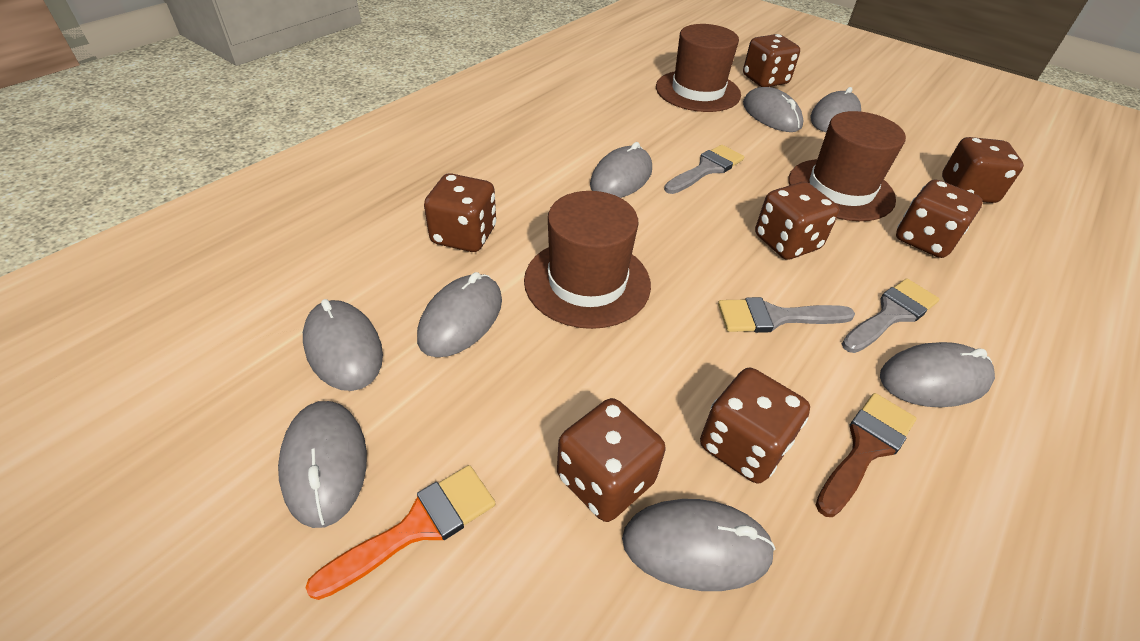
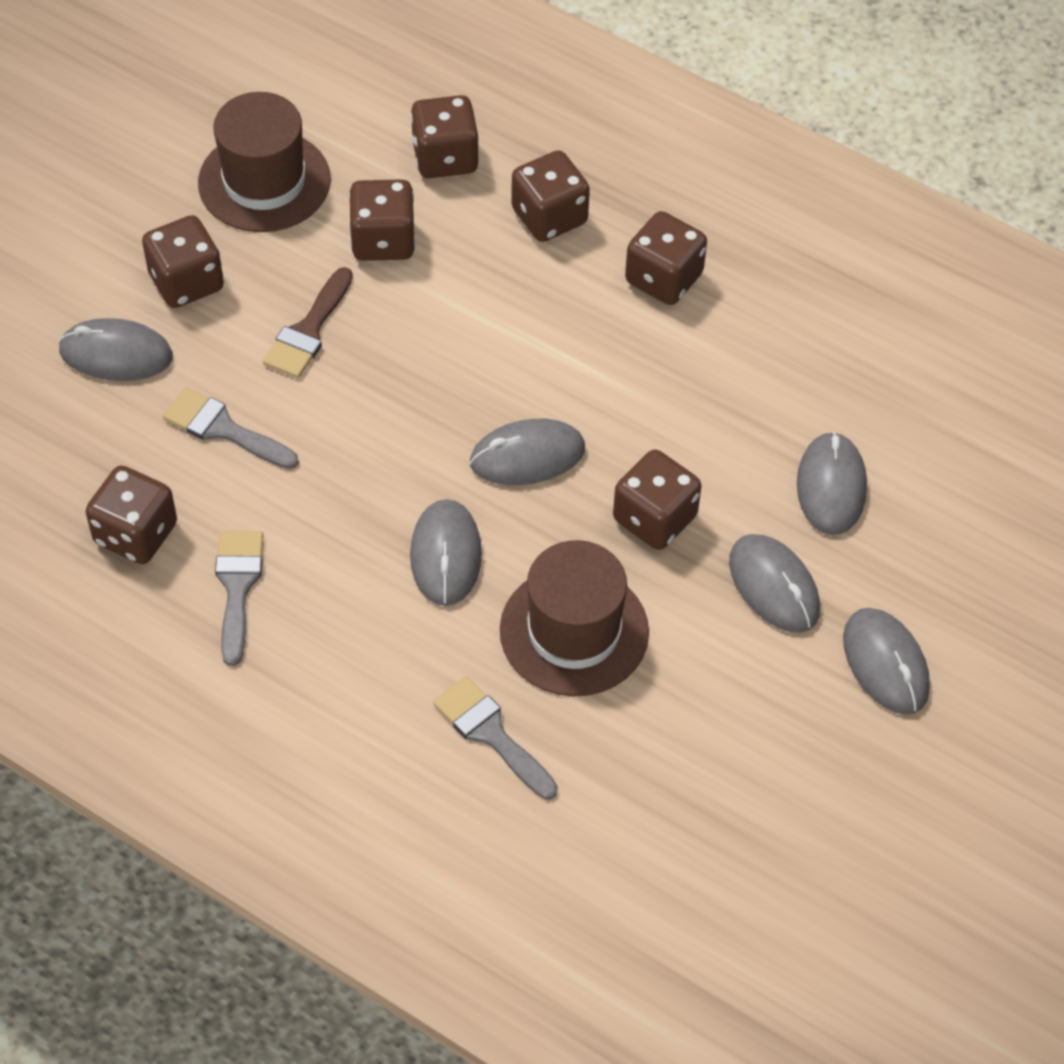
brown hat: [524,191,651,329] [656,24,741,112] [789,111,906,221] = 3 -> [198,92,331,232] [500,540,649,696] = 2
grey mouse: [278,401,367,528] [303,299,383,391] [417,272,502,357] [590,142,652,198] [622,499,776,591] [743,87,803,132] [810,87,861,132] [880,342,995,407] = 8 -> [58,318,173,381] [410,499,482,606] [470,419,585,485] [729,534,820,633] [797,431,867,535] [843,608,930,715] = 6
orange brush: [305,465,496,600] = 1 -> none = 0

